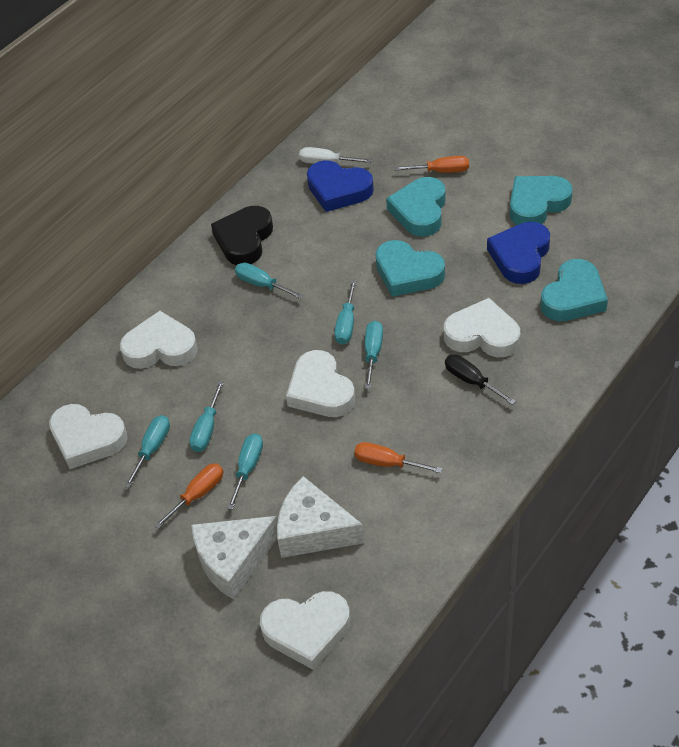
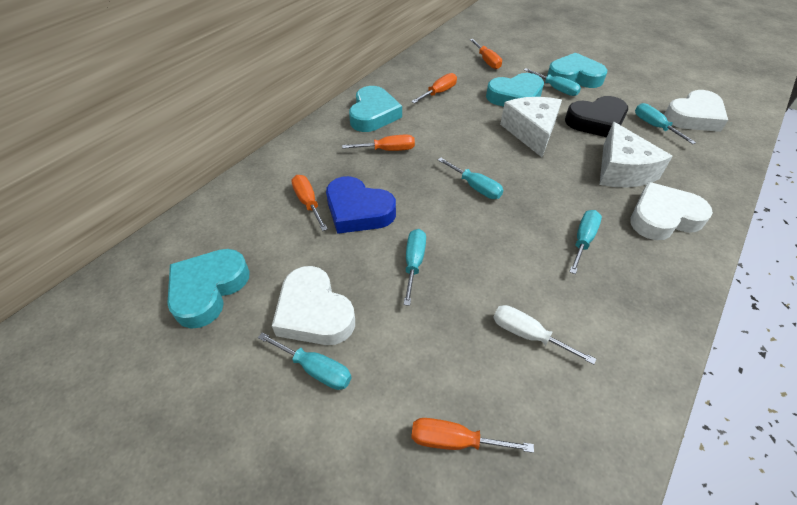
black screwdriver: [445,354,516,405] = 1 -> none = 0
blue heart: [307,160,374,212] [487,222,550,284] = 2 -> [326,176,396,234] = 1
orange screwdriver: [154,463,223,529] [354,442,442,473] [395,156,469,173] = 3 -> [291,175,328,231] [342,134,415,151] [411,73,457,103] [411,418,534,453] [470,39,502,69] = 5
white heart: [49,404,128,469] [120,311,198,369] [260,591,351,670] [286,350,355,417] [444,298,520,357] = 5 -> [272,266,355,345] [630,182,713,240] [664,90,728,132] = 3

